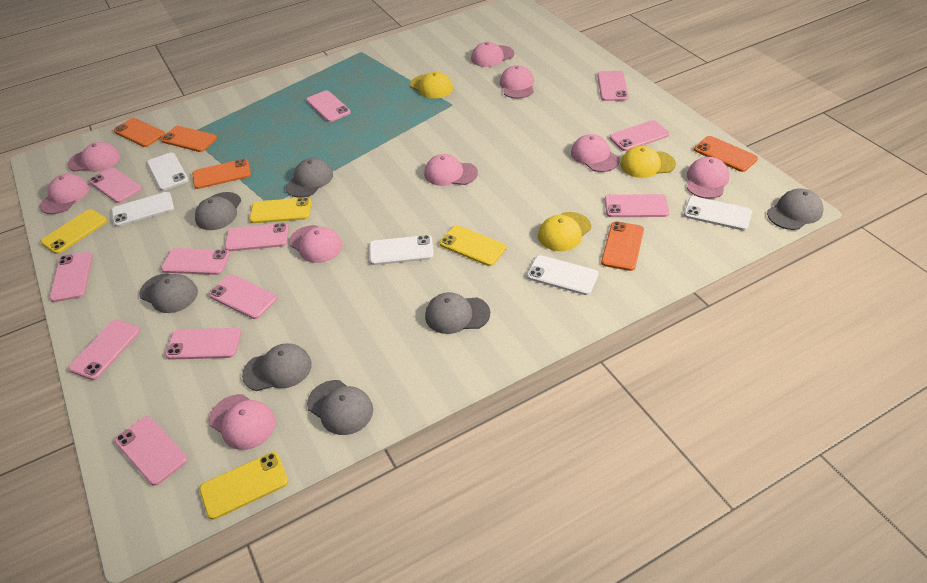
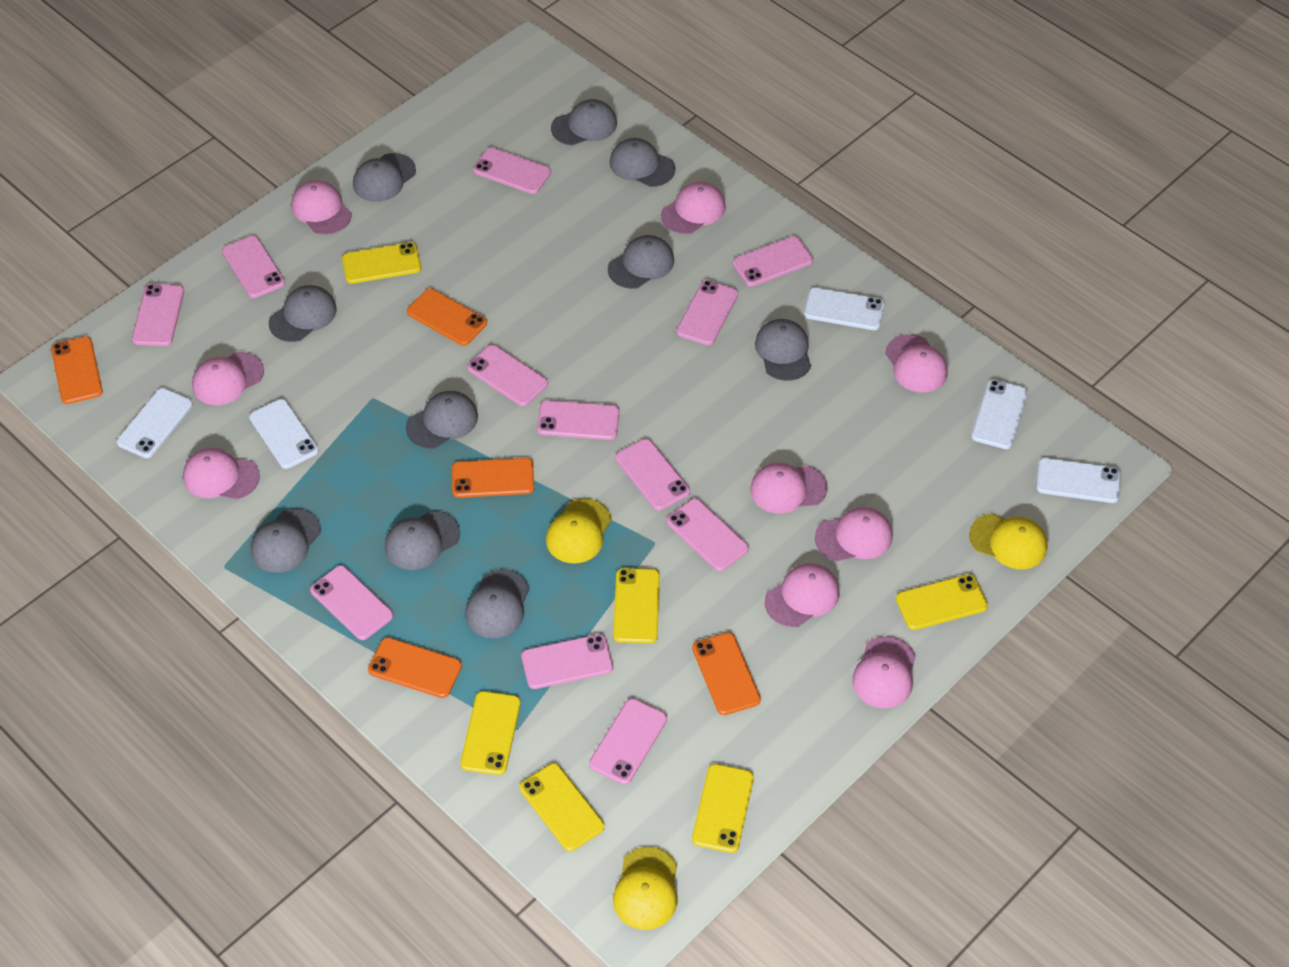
grey cap: [139,273,198,313] [195,192,241,230] [242,343,312,391] [285,158,333,198] [307,380,373,435] [425,292,490,334] [767,188,823,230] = 7 -> [251,508,321,573] [269,285,337,342] [353,153,416,202] [385,511,460,570] [406,391,478,449] [465,569,530,638] [551,99,617,145] [608,235,674,289] [610,138,675,187] [755,319,811,381] = 10
yellow phone: [41,209,107,254] [199,452,288,520] [249,197,311,223] [439,225,506,266] = 4 -> [342,242,421,284] [461,691,521,775] [520,763,604,851] [613,568,660,643] [692,764,754,853] [896,574,988,630] = 6

